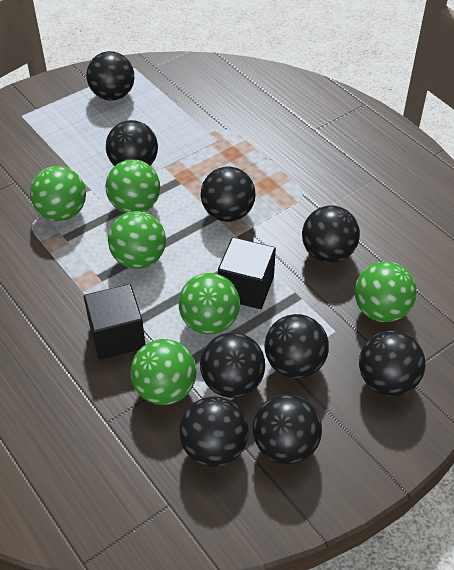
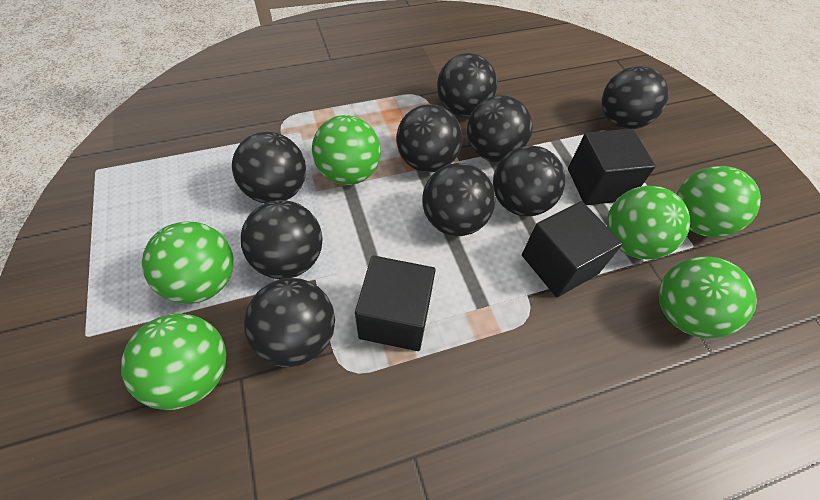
black cube: [84,284,146,360] [218,237,276,309] = 2 -> [355,255,436,351] [522,201,623,297] [568,129,656,205] = 3

